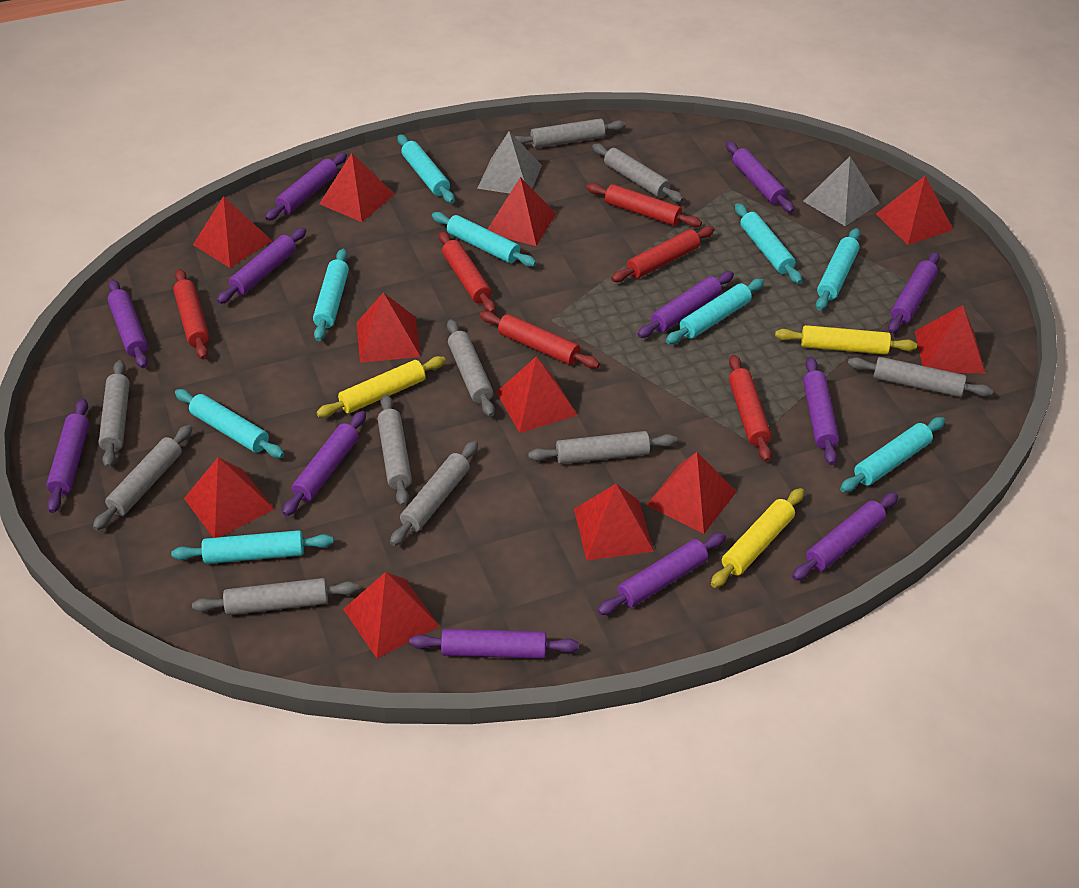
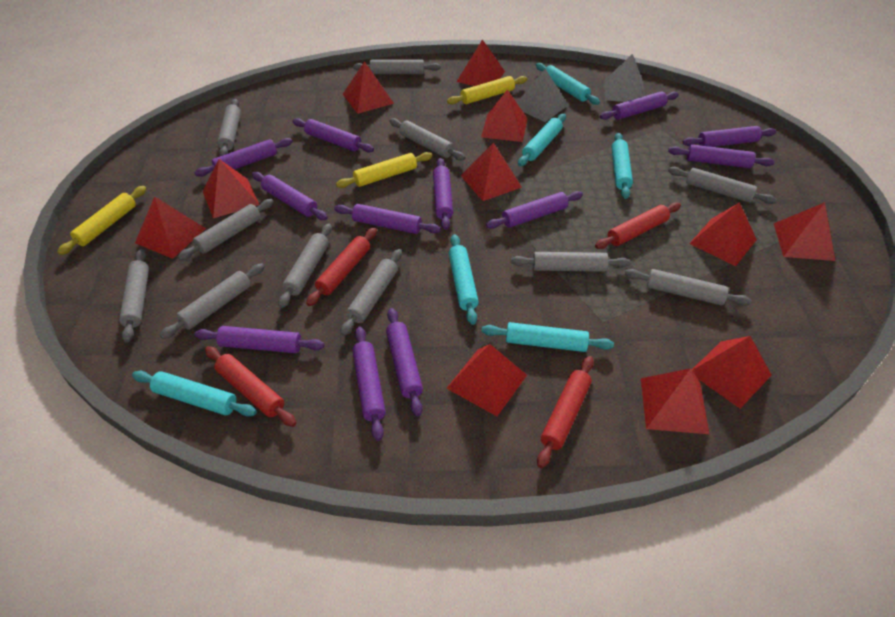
grey rolling pin: [93,425,192,531] [99,360,130,468] [192,578,359,615] [378,394,412,506] [390,441,478,546] [447,319,495,417] [515,118,626,148] [528,431,677,464] [592,143,683,202] [848,357,993,397] = 10 -> [119,249,149,343] [160,263,265,339] [178,199,274,260] [217,99,241,156] [278,223,332,308] [340,249,402,336] [353,60,441,74] [389,118,465,161] [510,252,631,272] [625,269,752,306] [668,167,777,204] = 11
red rolling pin: [173,269,210,359] [439,231,496,313] [480,311,600,368] [586,183,702,227] [611,226,714,282] [729,355,772,462] = 6 -> [205,346,296,427] [306,228,377,306] [537,356,594,468] [595,202,681,249] = 4
turquoise rolling pin: [171,530,334,564] [175,389,284,458] [313,249,349,341] [397,134,455,203] [432,212,537,267] [666,279,764,344] [735,203,802,284] [816,228,860,311] [840,417,945,492] = 9 -> [132,371,257,417] [449,234,479,325] [481,322,614,352] [518,113,566,166] [536,63,600,105] [612,133,633,199] = 6

